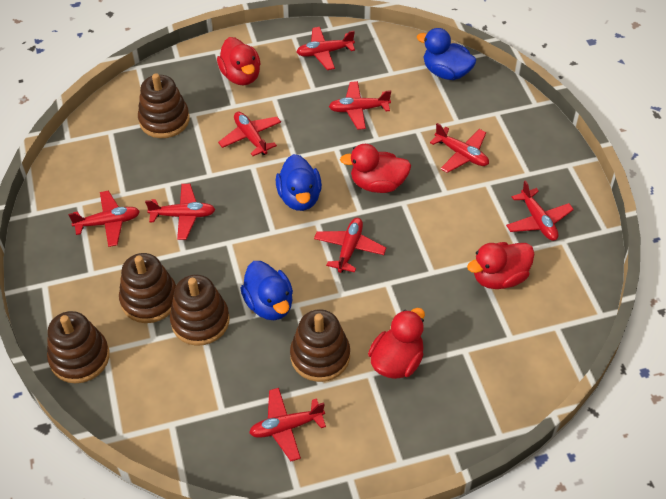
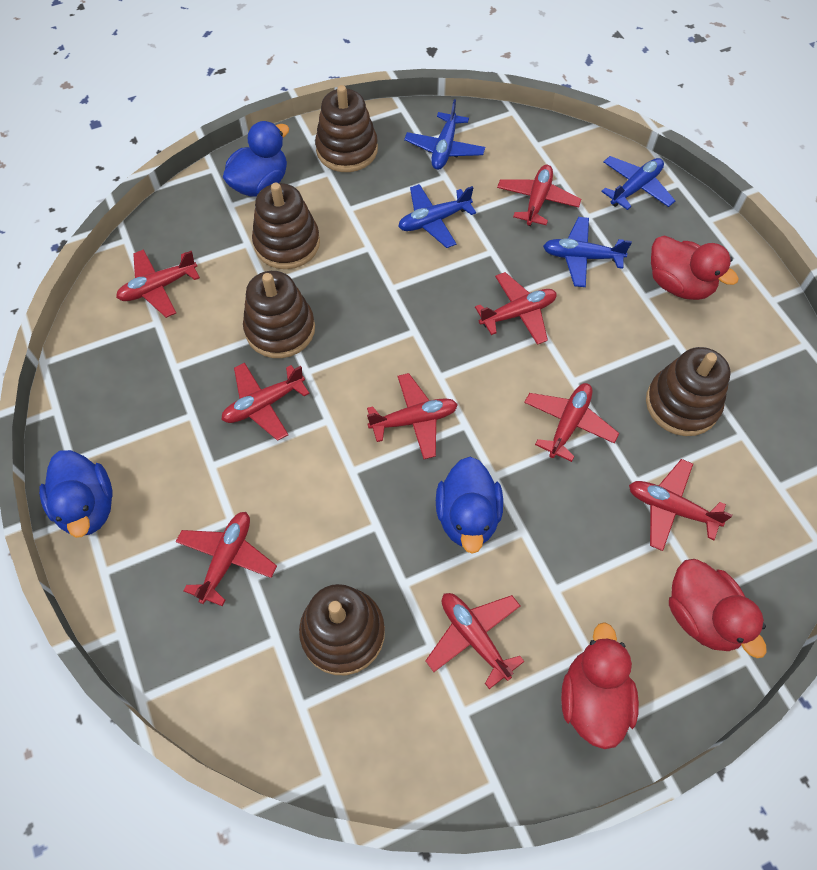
blue plane: none = 0 -> [398,184,476,248] [404,99,485,170] [543,217,632,287] [601,156,675,210] = 4
red duck: [217,37,261,85] [340,144,411,193] [368,308,425,379] [467,242,534,289] = 4 -> [561,622,639,749] [651,235,739,300] [669,559,767,658] = 3

